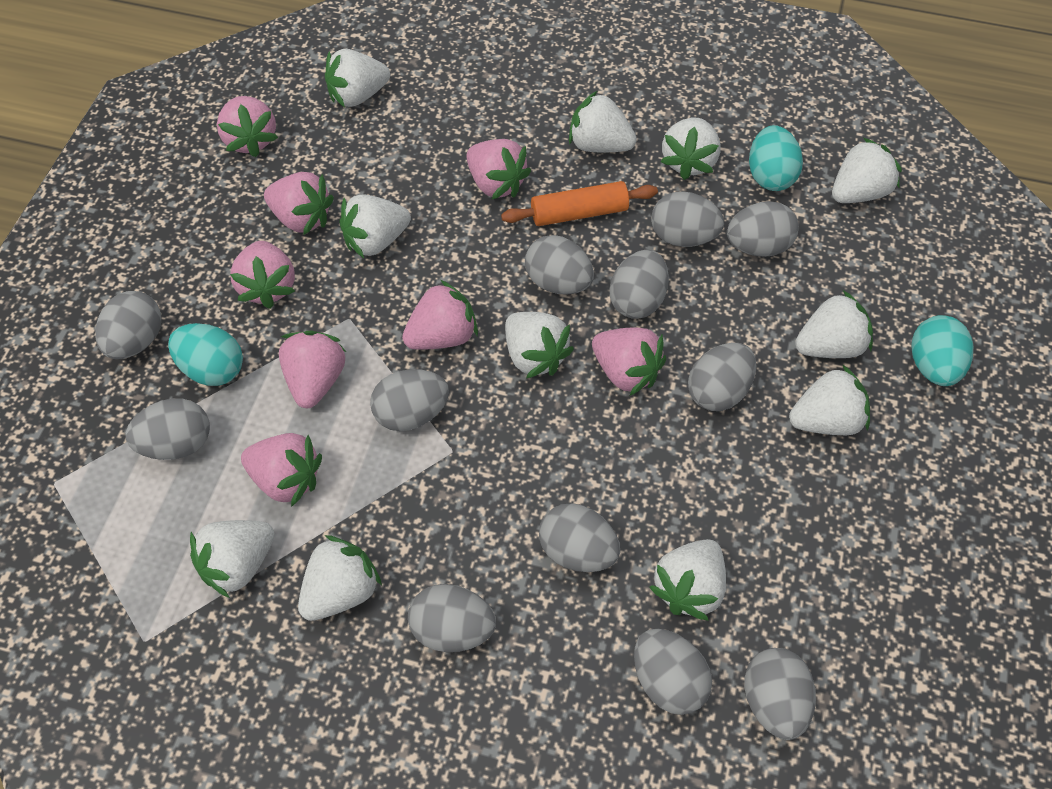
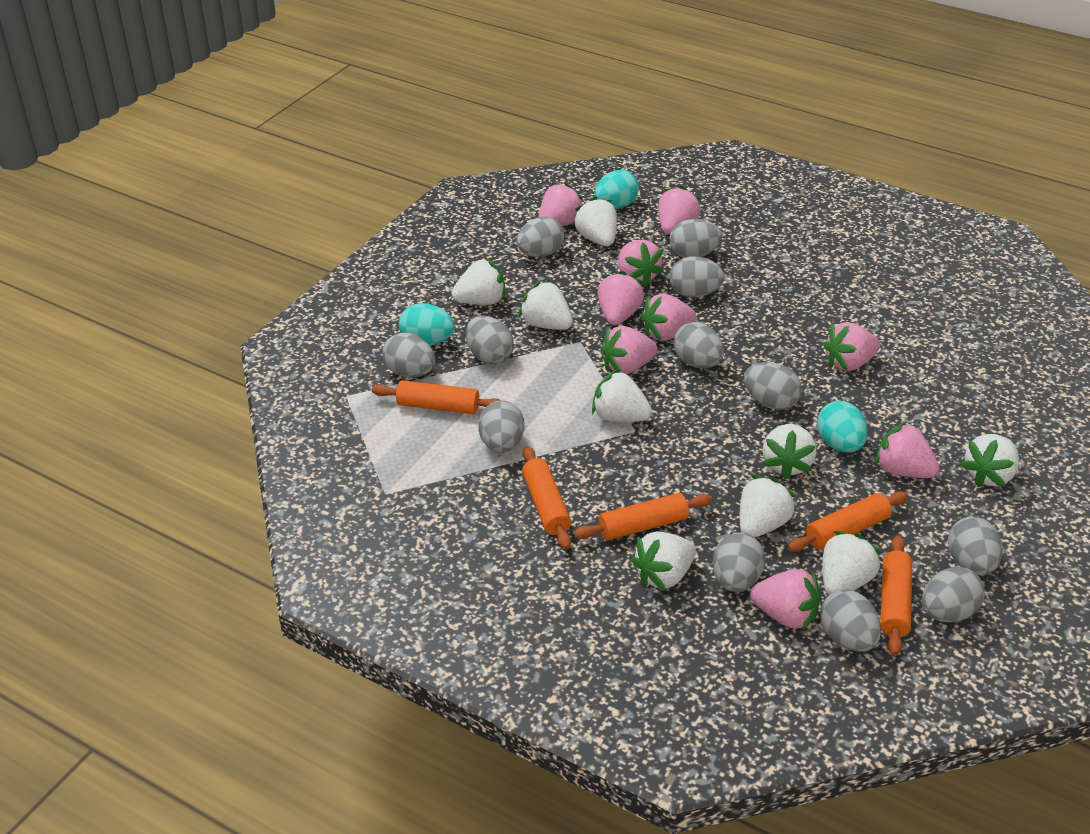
orange rolling pin: [501,181,658,226] = 1 -> [372,380,501,414] [522,446,571,549] [574,493,712,540] [788,491,908,552] [880,535,912,656] = 5
pink strawberry: [217,96,278,157] [230,241,295,309] [241,433,322,507] [264,172,334,235] [279,330,346,408] [402,280,478,350] [466,139,531,199] [592,328,666,396] = 8 -> [538,182,583,226] [598,271,644,325] [600,326,658,374] [618,240,664,287] [641,293,696,341] [658,186,701,235] [750,569,820,630] [823,322,880,371] [875,422,939,478] = 9
white strawberry: [190,520,275,598] [298,535,382,621] [325,49,390,108] [339,194,411,258] [505,312,574,379] [569,91,637,152] [649,539,726,621] [661,117,721,180] [789,364,870,435] [795,290,873,358] [832,138,902,203] = 11 -> [451,258,505,305] [519,280,573,330] [573,197,617,246] [592,369,652,422] [631,532,696,591] [740,475,796,537] [763,424,816,480] [822,531,882,595] [960,434,1019,487] = 9

